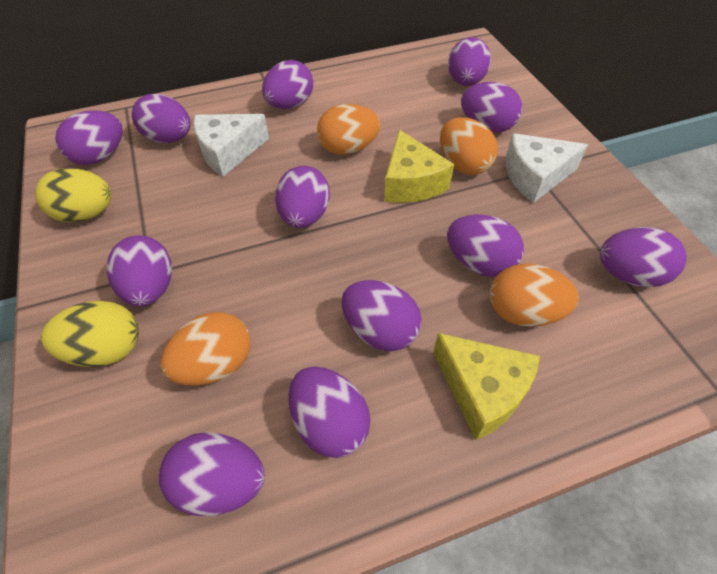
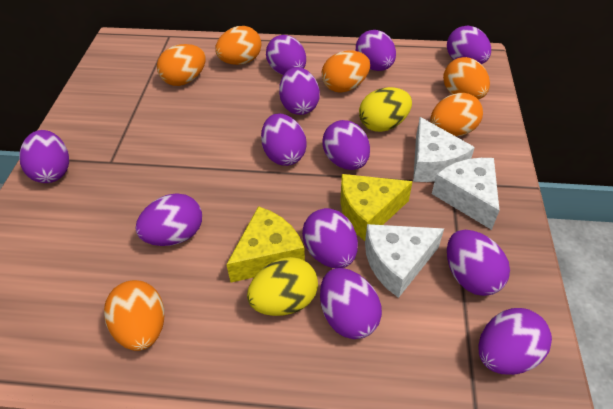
orange egg: [160,312,251,385] [317,104,380,155] [440,117,498,175] [490,264,579,327] = 4 -> [104,280,164,351] [157,44,206,86] [215,26,261,65] [322,51,370,93] [430,93,483,136] [443,57,490,100] = 6
white cheese: [193,114,269,177] [505,133,588,203] = 2 -> [365,224,444,298] [413,117,475,182] [432,158,500,230] = 3

